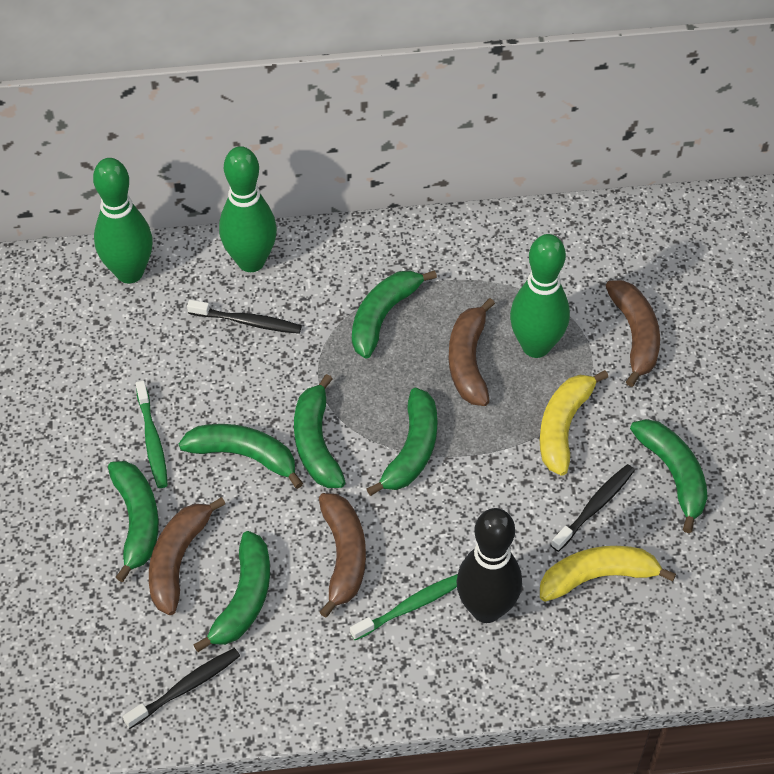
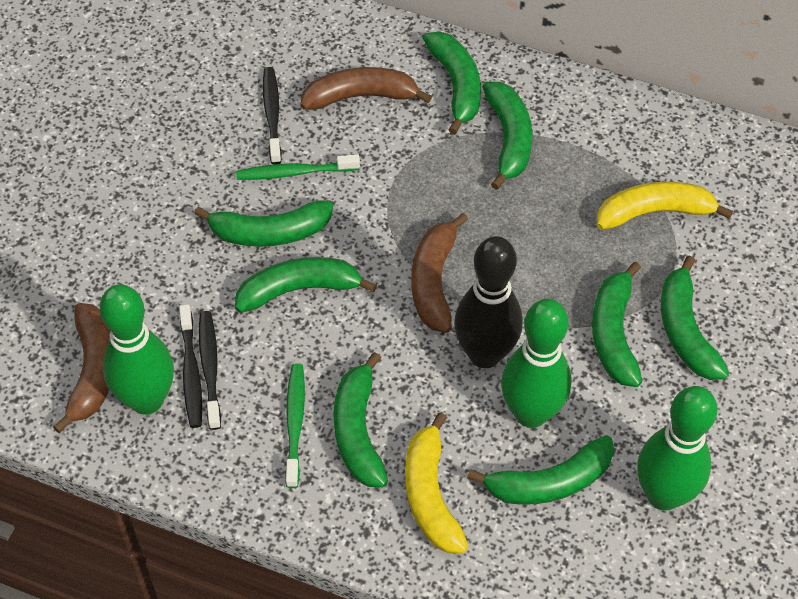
brown banana: [149,497,225,615] [319,493,366,618] [449,298,495,406] [605,280,660,387] = 4 -> [53,303,110,433] [300,67,432,110] [411,213,468,333] = 3
green banana: [108,461,159,582] [179,424,303,489] [193,531,270,652] [294,374,346,488] [352,270,437,359] [367,388,437,496] [630,419,708,533] = 7 -> [194,200,333,247] [235,257,377,313] [333,352,388,488] [423,31,481,135] [467,435,614,505] [483,82,532,190] [592,262,642,387] [661,255,729,380] = 8

